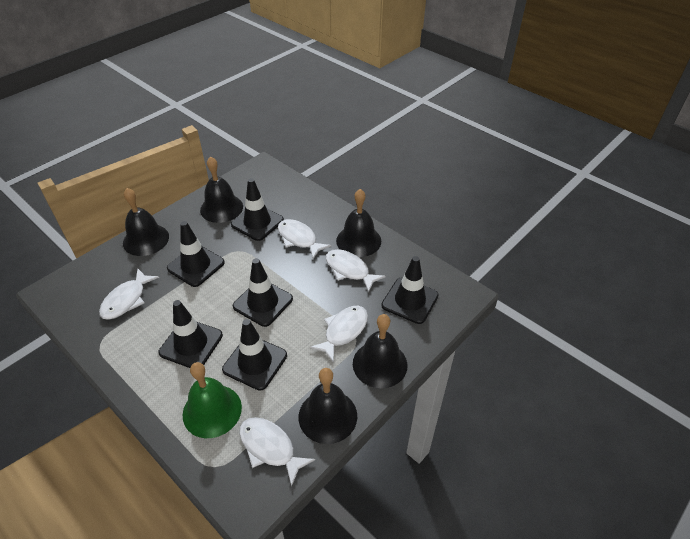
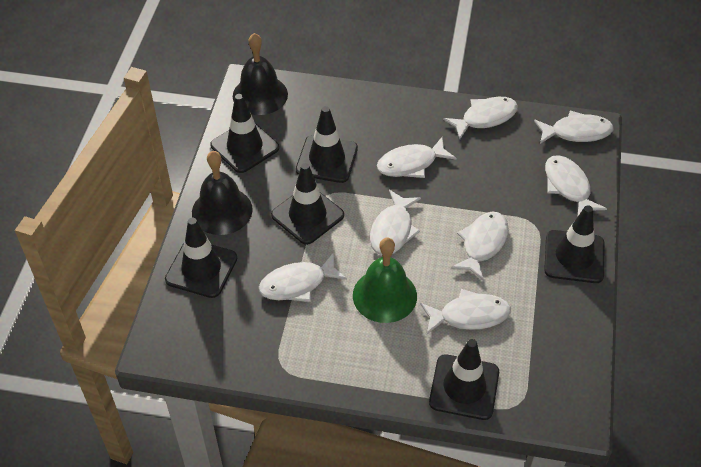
black bell: [123,188,169,256] [200,156,243,223] [299,368,357,444] [336,189,381,257] [353,314,407,388] = 5 -> [192,151,253,235] [233,33,288,115] = 2
white fish: [99,269,159,320] [239,417,315,487] [278,219,331,259] [310,306,368,363] [326,249,386,293] = 5 -> [259,252,347,302] [370,190,421,256] [377,137,456,178] [420,289,511,334] [443,97,518,139] [451,211,508,281] [534,111,614,144] [545,155,607,217] = 8

